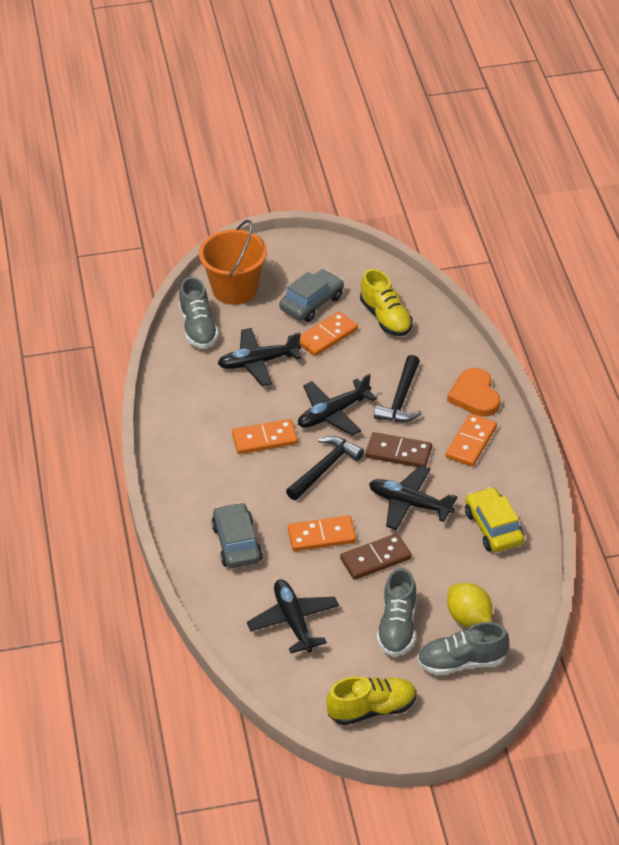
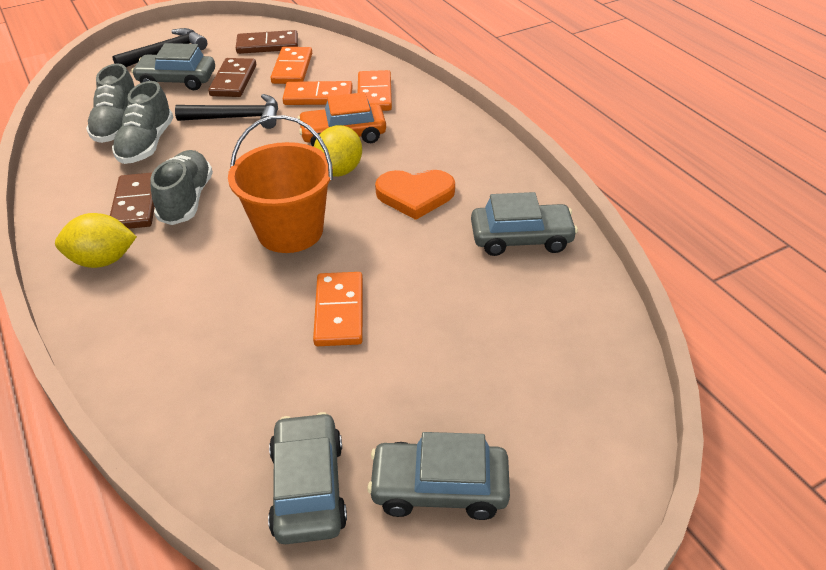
black plane: [217,328,302,386] [247,579,339,653] [298,374,377,436] [369,465,457,530] = 4 -> none = 0
brown domino: [340,533,412,580] [365,432,432,467] = 2 -> [110,172,155,229] [208,58,256,97] [236,30,298,54] = 3
grey car: [211,502,263,568] [279,269,344,322] = 2 -> [131,43,215,90] [268,412,347,544] [367,432,510,520] [471,192,578,256] = 4
orange car: none = 0 -> [297,92,386,147] = 1
yellow car: [465,487,524,552] = 1 -> none = 0
yellow lemon: [447,583,493,627] = 1 -> [55,213,137,268] [314,125,362,177] = 2
yellow shoe: [326,677,417,725] [360,269,413,336] = 2 -> none = 0

